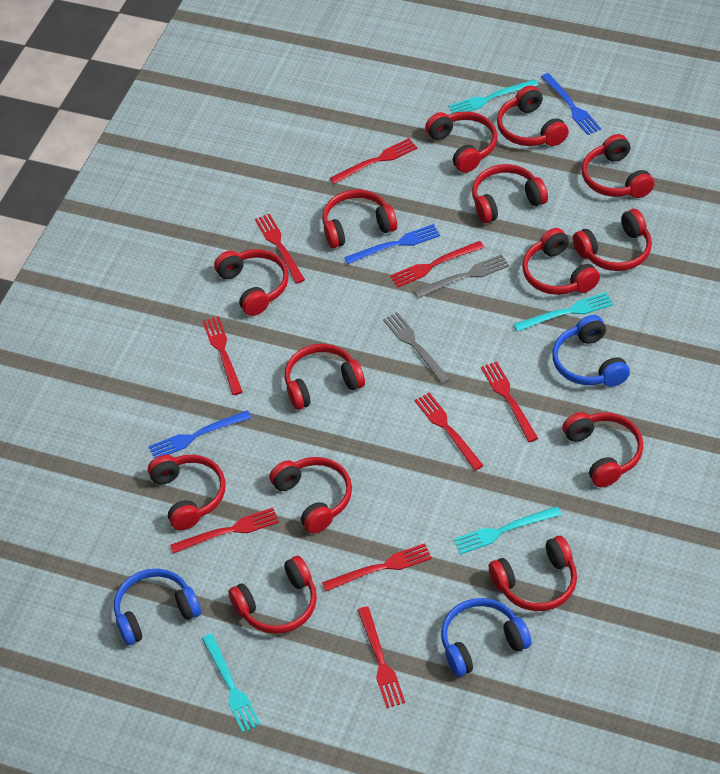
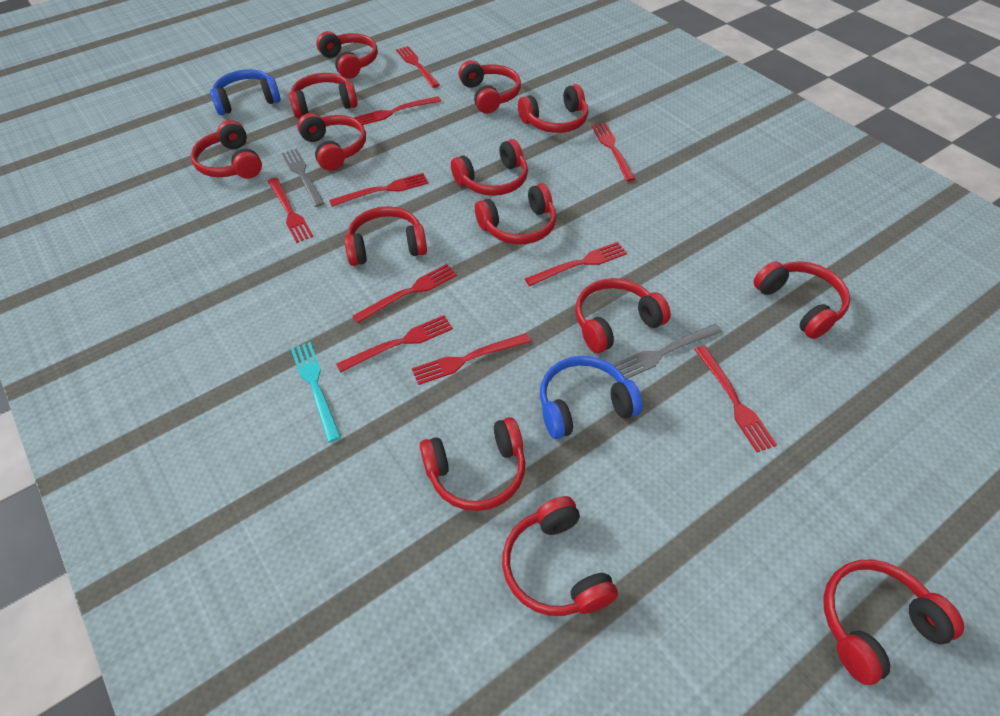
blue fork: [149,410,251,459] [344,224,440,264] [541,73,601,135] = 3 -> none = 0
blue headphones: [114,568,201,645] [441,598,532,677] [552,315,630,387] = 3 -> [210,69,281,115] [540,356,643,439] = 2
red fork: [170,508,279,554] [203,316,243,395] [255,214,305,284] [322,543,432,591] [330,138,418,184] [358,606,405,708] [390,241,484,288] [415,393,484,471] [481,361,538,442] = 9 -> [268,178,313,243] [329,173,429,207] [336,315,453,373] [353,264,457,323] [354,96,441,125] [396,46,440,88] [412,333,531,385] [525,242,627,286] [592,123,635,181] [694,345,777,452] = 10
turquoise fork: [202,634,261,733] [448,79,538,113] [453,506,561,554] [513,292,613,332] = 4 -> [291,342,341,442] = 1

